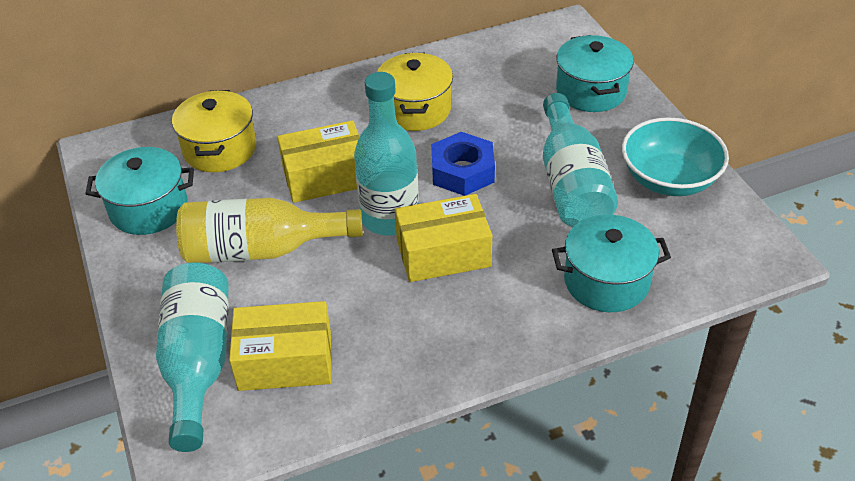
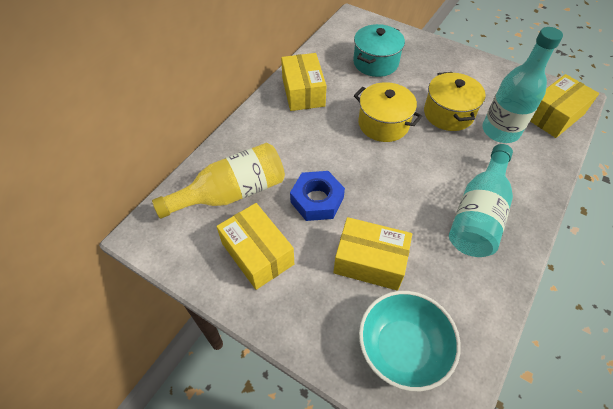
turquoise bottle: [156,262,229,452] [354,72,419,236] [543,93,618,227] = 3 -> [449,144,513,257] [482,27,563,143] = 2
turquoise pot: [85,147,194,235] [552,215,671,312] [556,35,634,112] = 3 -> [353,24,405,77] = 1
yellow box: [229,301,331,391] [277,121,360,203] [395,194,492,282] = 3 -> [216,203,294,290] [281,53,327,111] [334,217,412,291] [530,74,599,138] = 4

